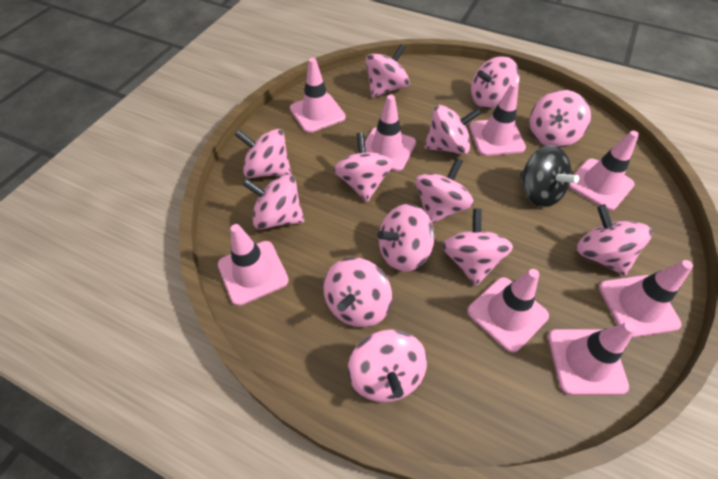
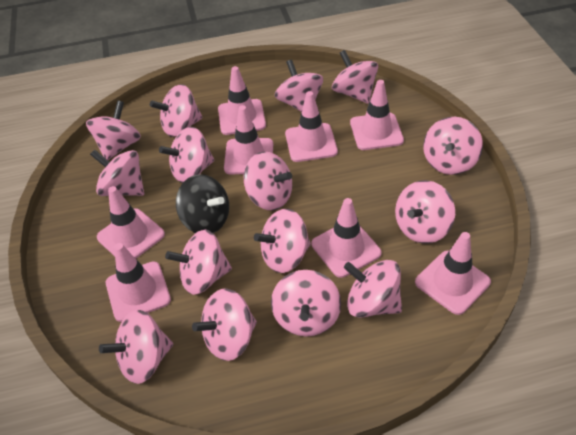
pink spinning top: [235,129,291,178] [242,174,304,229] [323,257,392,328] [333,133,394,202] [348,329,427,403] [366,44,410,98] [377,204,434,272] [415,158,474,224] [424,105,481,154] [442,209,513,286] [471,56,520,109] [530,90,591,148] [577,204,652,276] = 13 -> [86,100,141,160] [90,149,144,196] [99,310,173,384] [150,84,203,137] [159,127,214,183] [165,230,232,295] [192,289,257,361] [244,152,292,210] [254,209,311,273] [271,270,341,337] [275,59,323,112] [332,50,378,104] [344,260,402,318] [395,180,455,243] [423,117,483,175] = 15

